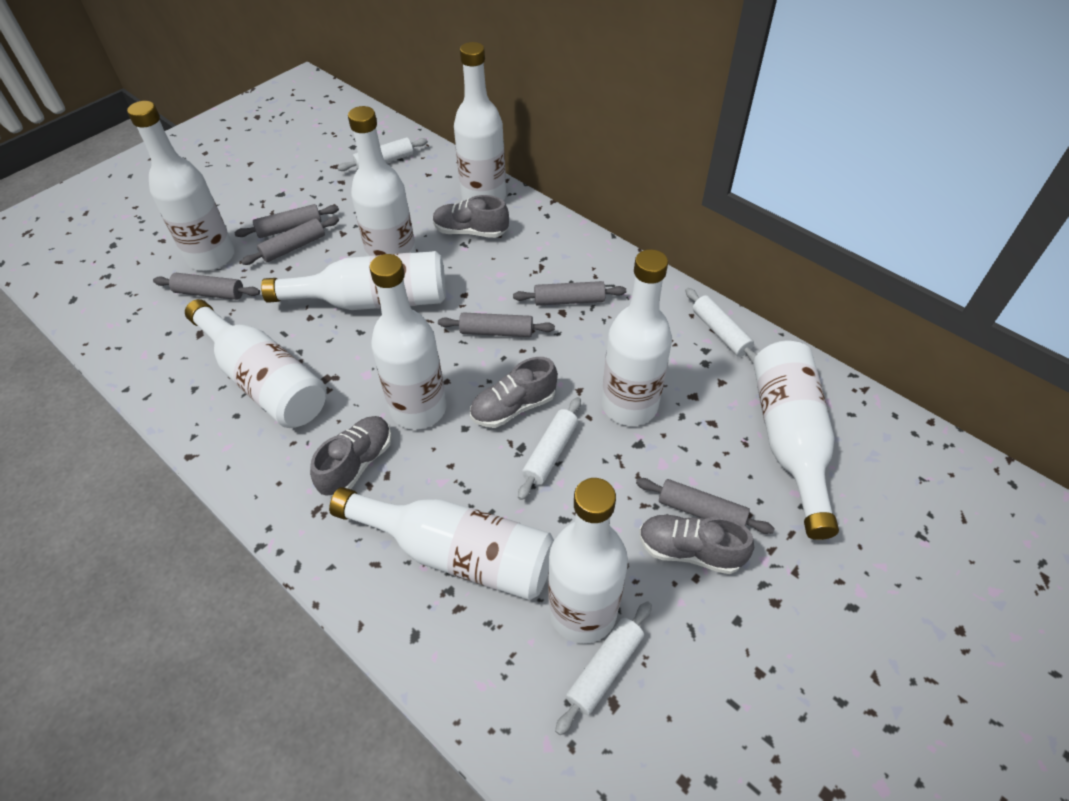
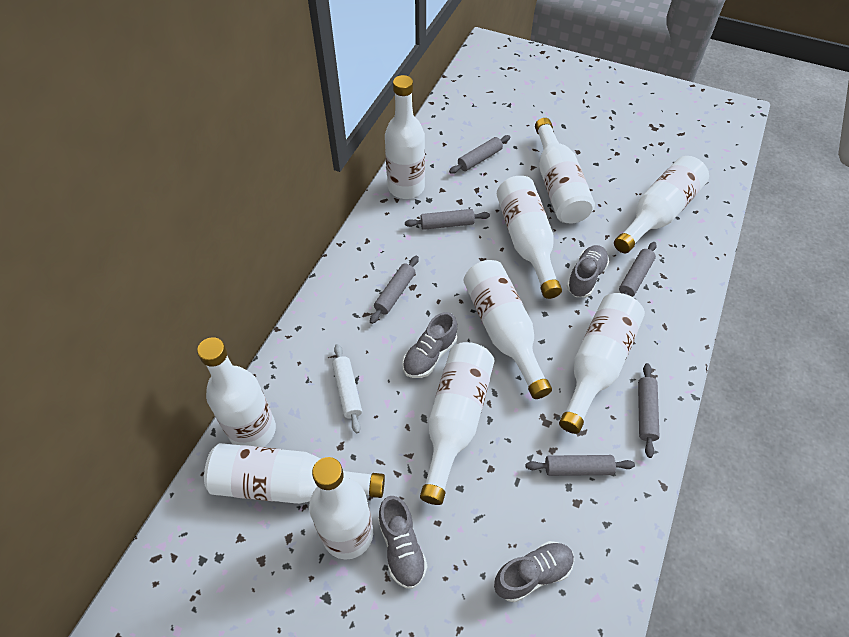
white rolling pin: [337,137,428,171] [518,397,581,500] [555,601,652,735] [685,288,757,363] = 4 -> [332,344,362,433] = 1

